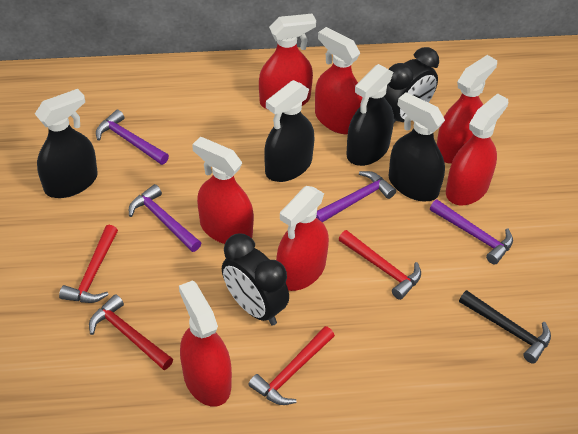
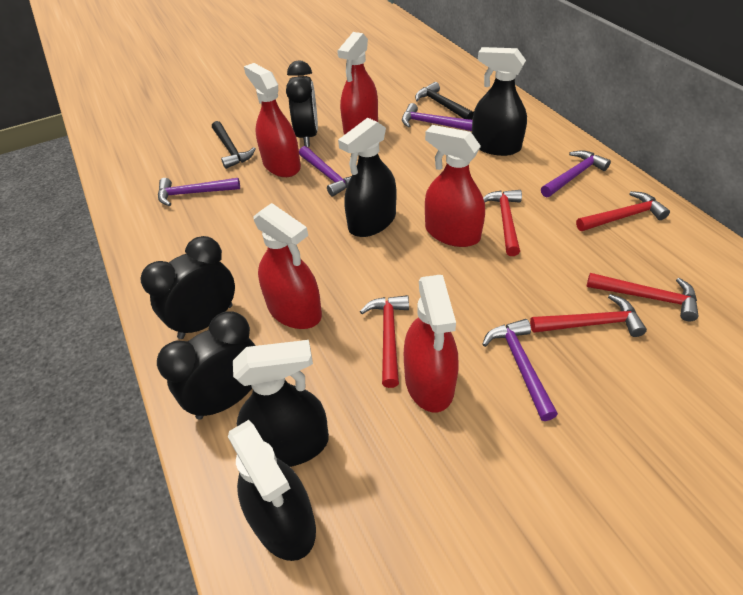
black clock: [222,234,289,326] [384,47,439,123] = 2 -> [140,236,235,339] [157,311,256,420] [286,60,318,147] = 3
black hammer: [459,290,551,364] = 1 -> [212,121,256,169] [415,82,474,120] = 2
purple hammer: [96,110,169,165] [129,184,201,252] [316,171,396,223] [430,200,513,264] = 4 -> [158,178,240,206] [299,146,352,197] [402,103,472,131] [482,319,558,421] [541,150,611,197] = 5
red hammer: [59,225,118,303] [89,294,173,370] [248,326,335,405] [339,230,421,300] = 4 -> [360,295,409,388] [483,190,522,256] [530,294,647,337] [576,191,670,231] [587,273,698,321] = 5
red spray bottle: [179,280,232,407] [192,137,254,244] [259,14,316,110] [276,186,329,291] [315,27,363,134] [437,55,497,164] [446,93,508,205] = 7 -> [244,63,301,177] [253,203,322,329] [337,32,378,135] [404,275,459,412] [425,125,485,247] = 5

